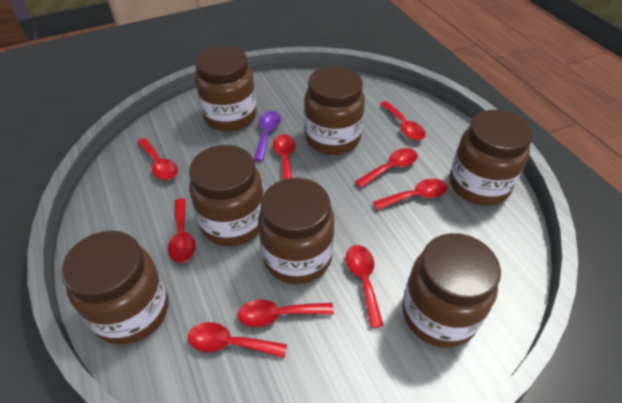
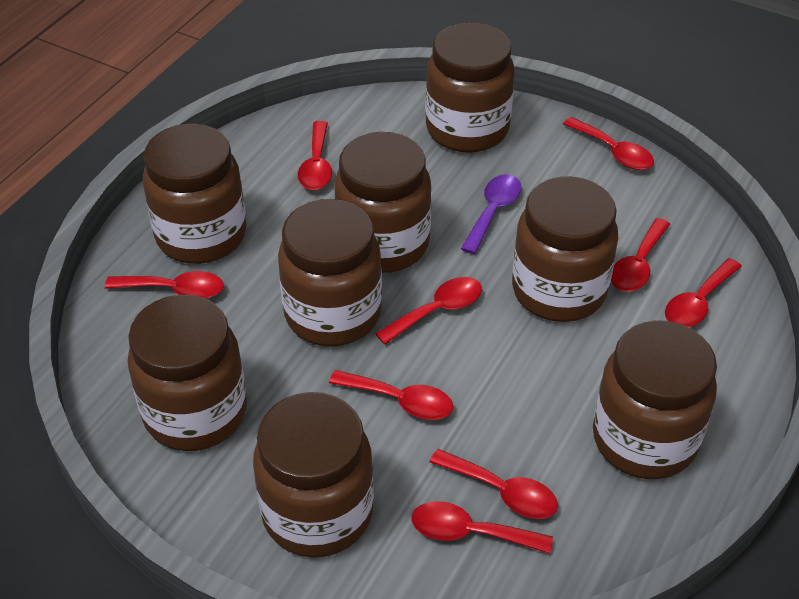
brown jar: [61,231,168,345] [189,145,264,246] [195,46,257,131] [258,178,335,284] [304,66,365,155] [402,233,501,348] [449,110,533,206] = 7 -> [128,295,247,451] [143,124,246,264] [253,392,374,557] [278,199,382,347] [334,132,432,273] [425,22,515,153] [512,177,618,322] [593,320,717,479] = 8

